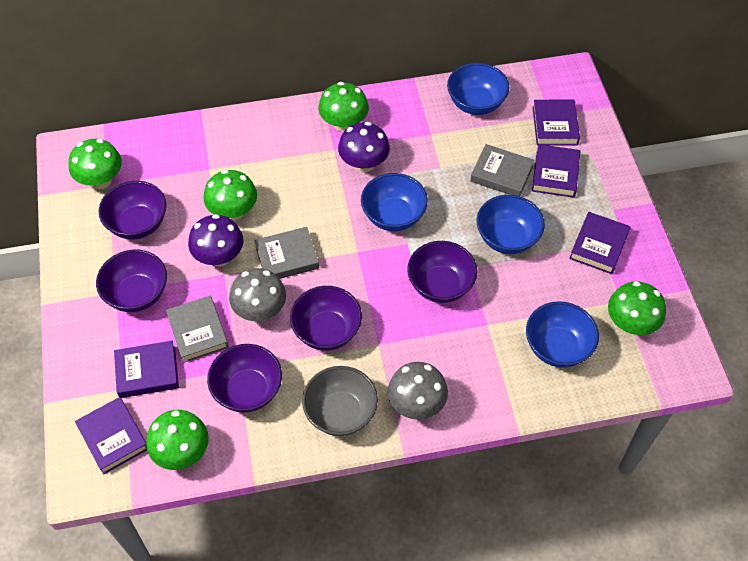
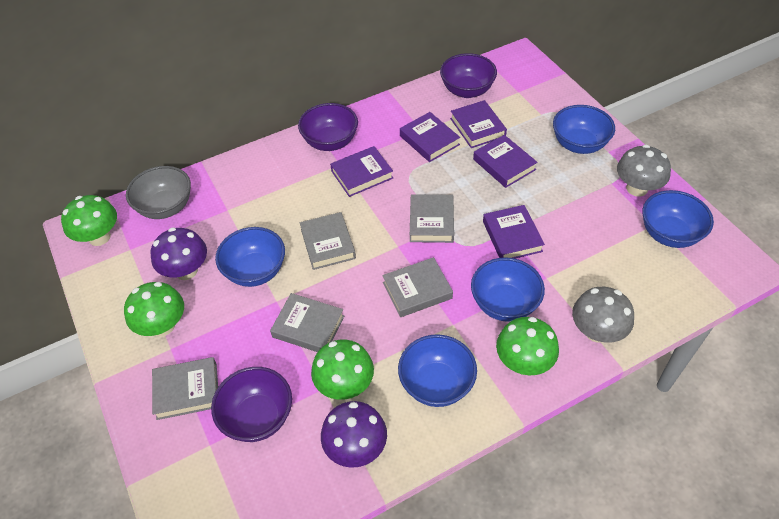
blue bowl: [361,173,428,231] [447,63,509,115] [476,195,545,254] [526,301,599,368] = 4 -> [215,227,285,287] [398,334,477,407] [471,258,545,322] [553,105,615,154] [642,190,714,248] = 5
green mushroom: [68,139,122,189] [146,410,209,470] [204,170,257,221] [318,82,369,132] [608,281,666,335] = 5 -> [61,195,117,246] [124,282,184,336] [311,339,374,400] [496,317,559,375] = 4
grey book: [166,296,229,363] [254,227,319,279] [470,144,534,196] = 3 -> [152,357,218,420] [270,293,344,352] [300,212,356,270] [382,257,453,317] [410,195,454,243] = 5
purple bowl: [96,249,167,312] [99,181,167,239] [207,344,282,413] [290,286,362,351] [407,241,478,303] = 5 -> [211,367,292,442] [298,103,358,151] [440,53,497,98] = 3

